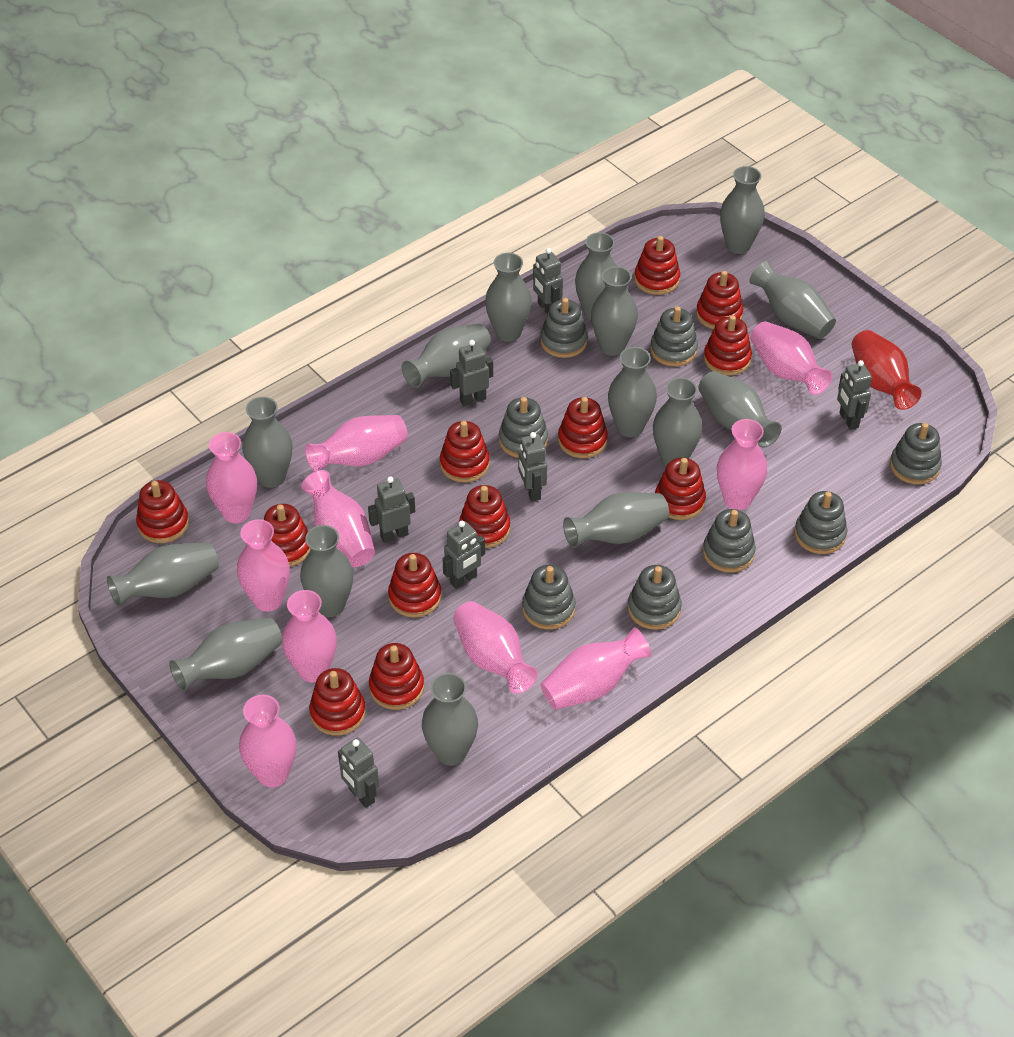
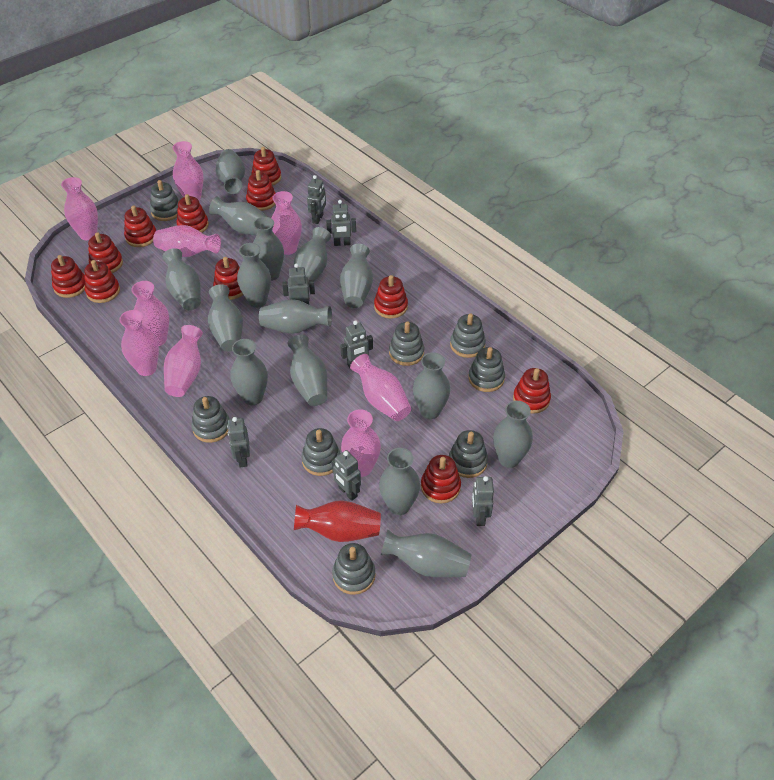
pink vase: [206,432,257,523] [237,519,290,612] [239,695,296,787] [282,590,337,682] [301,470,375,567] [305,415,408,472] [453,601,538,694] [540,627,652,710] [717,419,767,510] [751,322,833,395] = 10 -> [61,177,98,240] [119,310,159,376] [131,281,169,346] [153,225,221,257] [164,325,203,397] [173,141,204,201] [271,191,302,255] [341,409,381,477] [350,354,411,421] = 9
red stacking toy: [136,480,189,543] [264,504,311,567] [309,668,366,736] [369,643,424,710] [388,553,441,618] [440,421,490,483] [459,485,510,548] [558,397,608,458] [634,236,680,295] [655,458,706,520] [696,271,743,329] [704,315,752,376] = 12 -> [51,255,85,298] [84,260,120,303] [88,232,123,273] [124,206,156,247] [177,194,209,233] [213,257,243,300] [246,170,275,211] [251,147,281,186] [374,275,408,319] [421,455,461,503] [513,368,551,414] = 11

